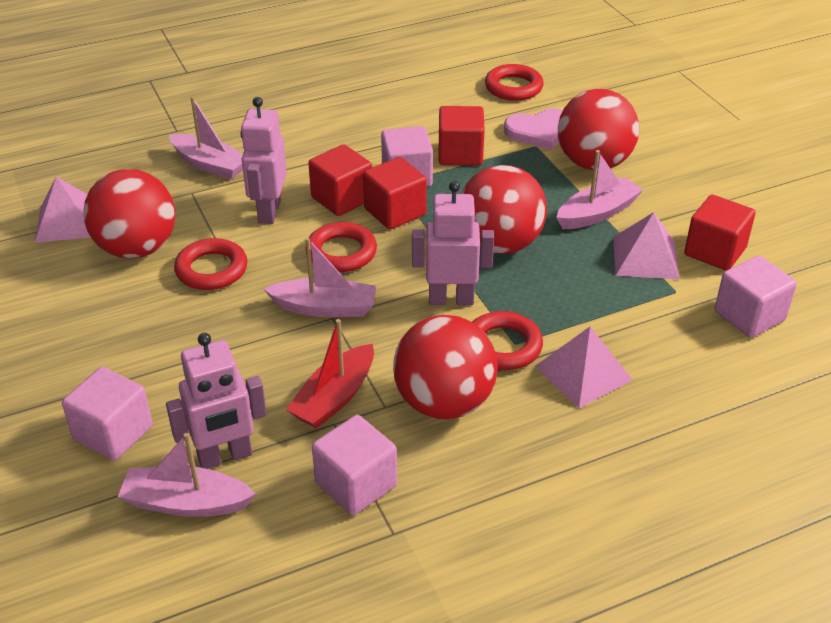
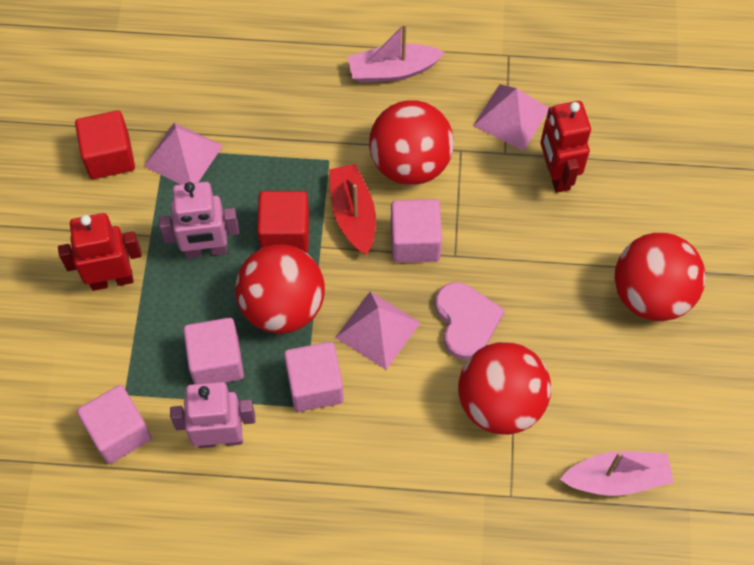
pink boat: [118,433,256,517] [169,97,243,179] [264,238,377,317] [556,150,643,229] = 4 -> [348,23,445,83] [560,451,673,496] = 2
pink robot: [166,333,267,469] [241,97,287,224] [412,181,494,306] = 3 -> [159,182,239,259] [170,382,256,448] = 2
red cube: [308,144,372,216] [363,157,427,230] [438,106,485,166] [684,195,756,271] = 4 -> [75,111,135,179] [257,191,309,253] = 2
red ring: [174,238,247,290] [306,222,377,272] [472,311,543,370] [485,64,544,101] = 4 -> none = 0
red robot: none = 0 -> [58,213,142,291] [540,101,591,193] = 2

